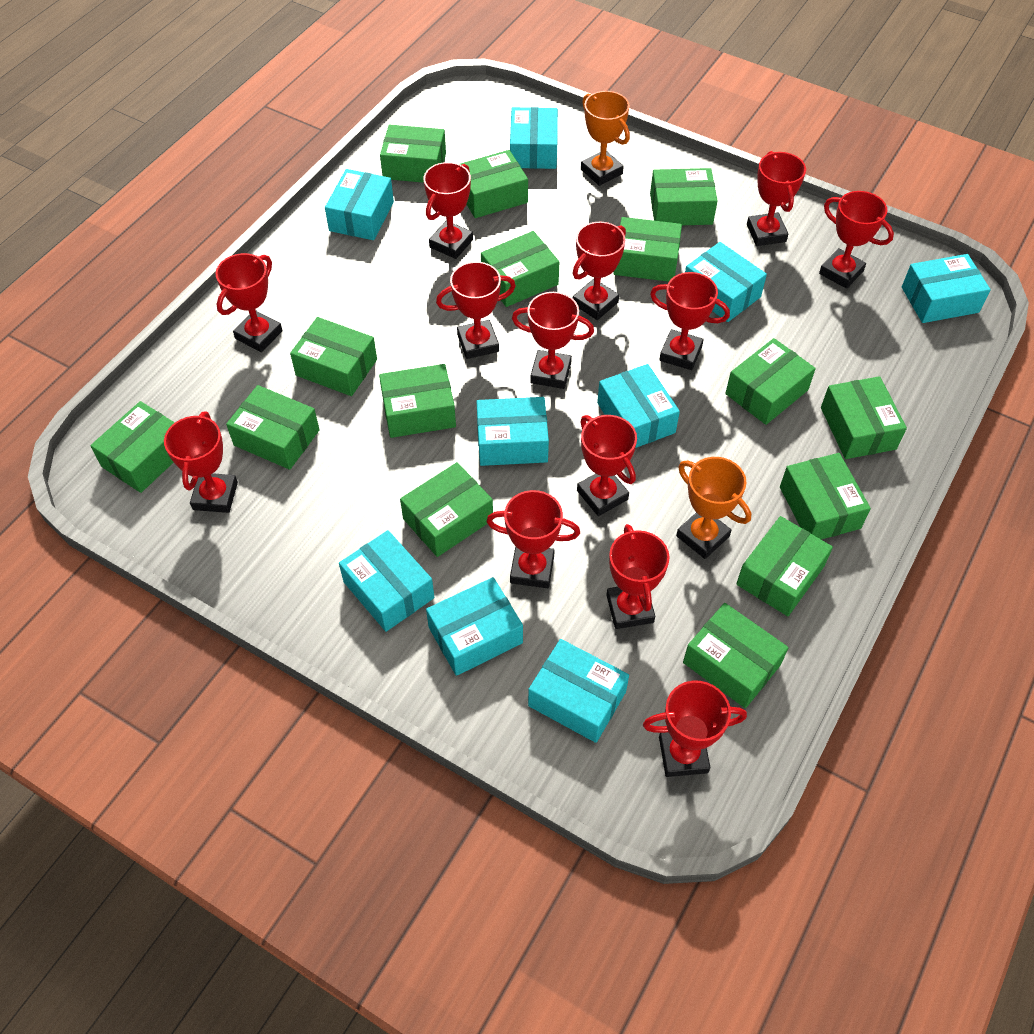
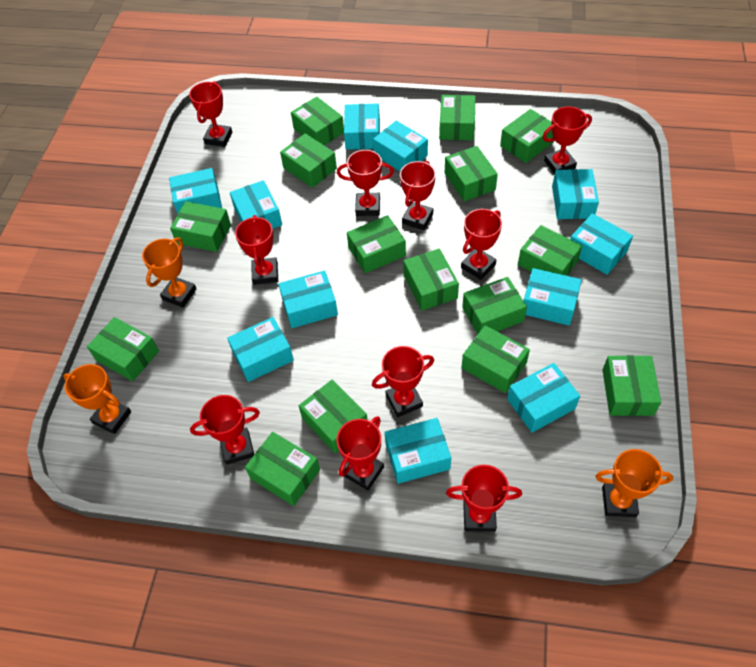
orange trophy: [581,91,630,186] [676,457,751,559] = 2 -> [63,364,131,434] [142,237,197,308] [595,449,673,517] = 3
red trophy: [164,411,238,513] [216,253,283,352] [423,162,473,259] [436,262,516,359] [486,490,580,588] [512,292,594,389] [572,222,626,320] [577,415,637,516] [606,524,670,629] [643,681,747,777] [650,272,730,370] [747,151,806,246] [819,191,894,289] = 13 -> [189,81,232,147] [190,395,260,465] [235,215,278,285] [336,416,384,491] [337,150,394,216] [372,346,434,417] [400,161,436,230] [446,465,522,532] [461,209,502,280] [543,106,592,174] = 10
turquoise box: [325,169,394,240] [339,530,434,632] [426,577,523,676] [476,397,549,466] [510,107,558,169] [528,639,629,743] [597,364,680,448] [685,242,767,322] [902,254,991,323] = 9 -> [169,168,222,214] [227,317,294,382] [230,180,282,229] [278,271,338,328] [344,104,380,150] [373,121,428,171] [385,418,451,484] [507,363,580,433] [523,268,582,326] [552,169,599,219] [570,213,633,275] = 11

